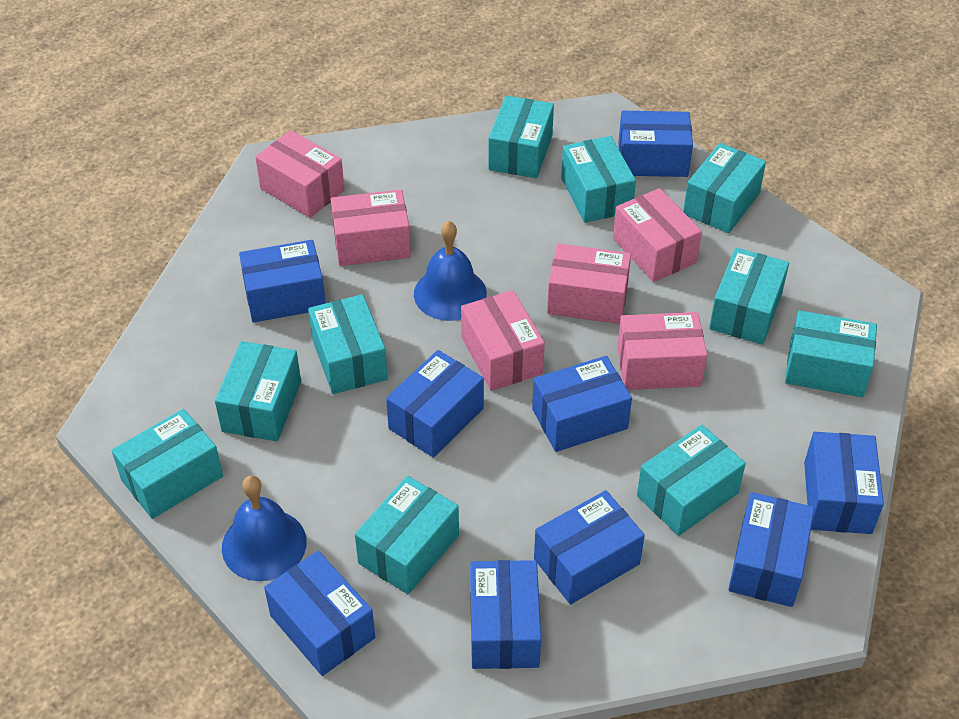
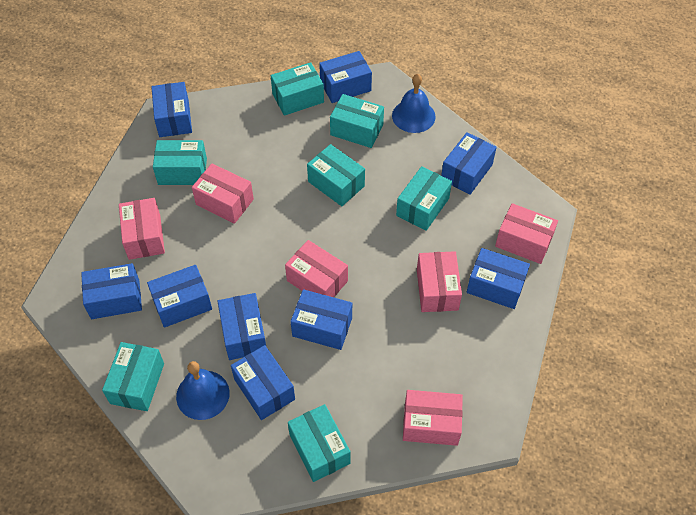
turquoise box: [112,409,223,519] [215,341,301,441] [308,294,388,394] [355,476,459,594] [488,95,554,178] [561,136,636,223] [637,425,746,536] [683,143,766,233] [709,248,789,345] [785,310,877,397] = 10 -> [102,342,164,411] [153,140,207,185] [271,62,324,116] [288,404,351,482] [307,144,365,206] [330,94,384,148] [396,166,452,231] = 7

